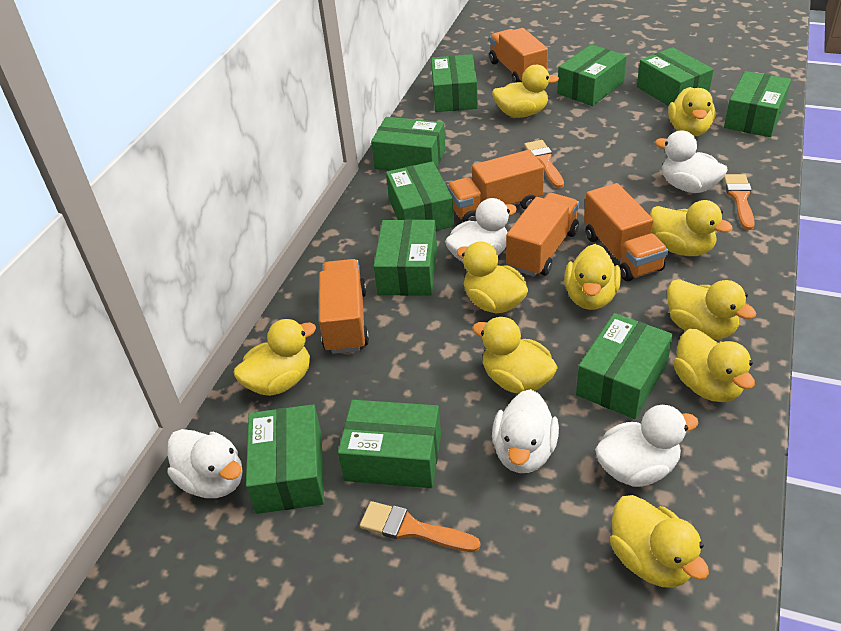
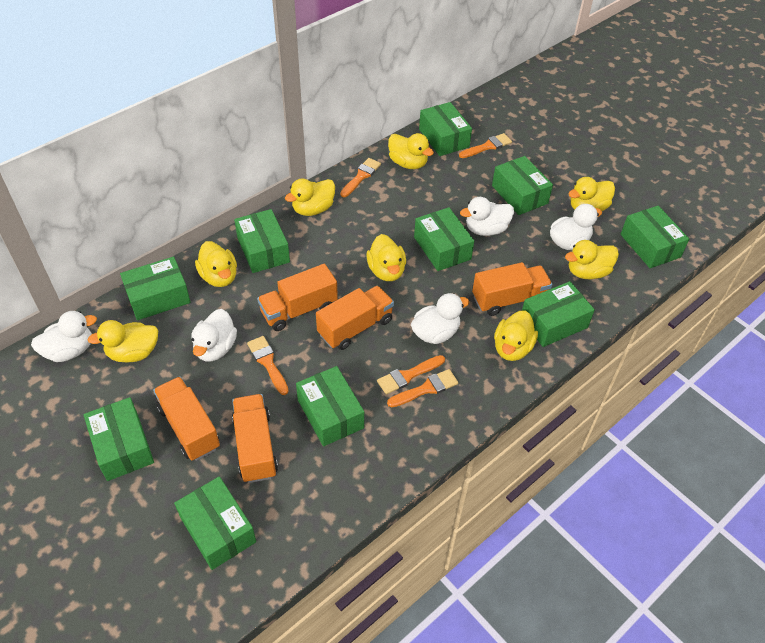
orange brush: [360,501,480,552] [524,140,564,188] [724,174,755,230] = 3 -> [247,336,289,395] [340,158,381,197] [377,355,445,395] [387,369,458,407] [459,133,512,158] = 5
yellow duck: [233,319,316,396] [456,241,528,314] [472,317,558,393] [492,65,559,118] [564,244,621,310] [610,495,709,588] [650,200,733,256] [667,279,757,340] [668,87,716,137] [674,329,755,402] = 10 -> [88,320,158,363] [195,241,237,287] [285,178,335,216] [366,234,406,281] [388,133,434,169] [494,311,538,361] [565,240,619,279] [568,177,615,211] = 8

